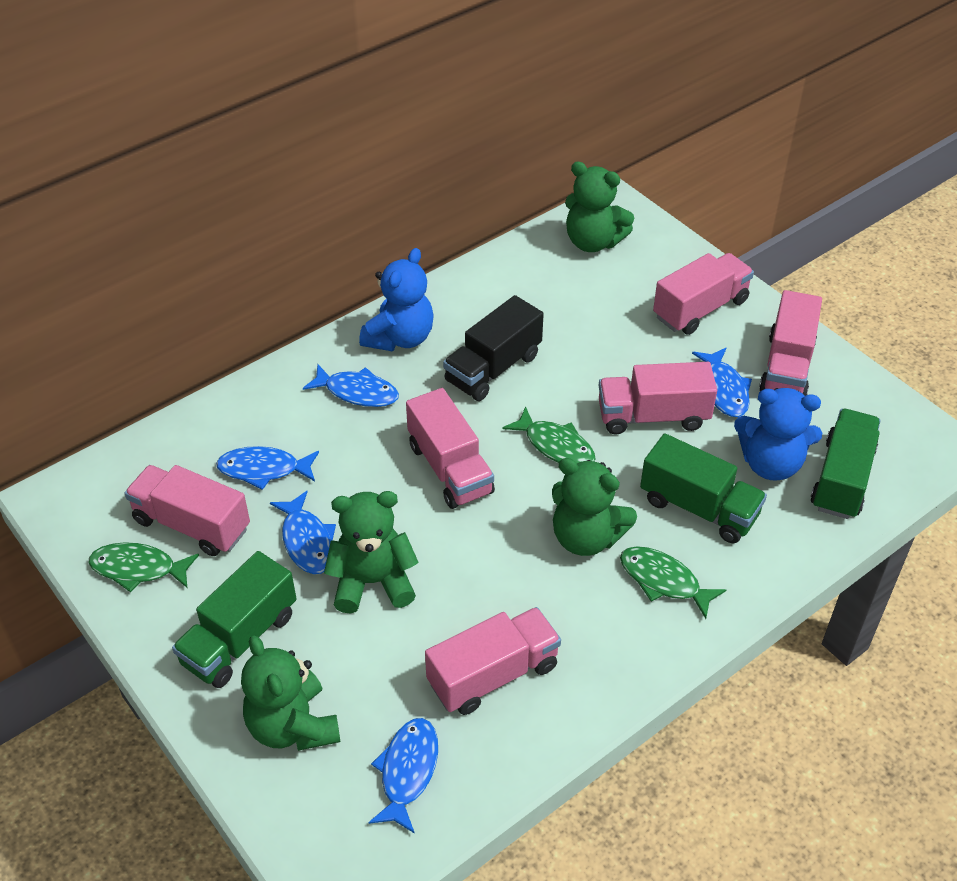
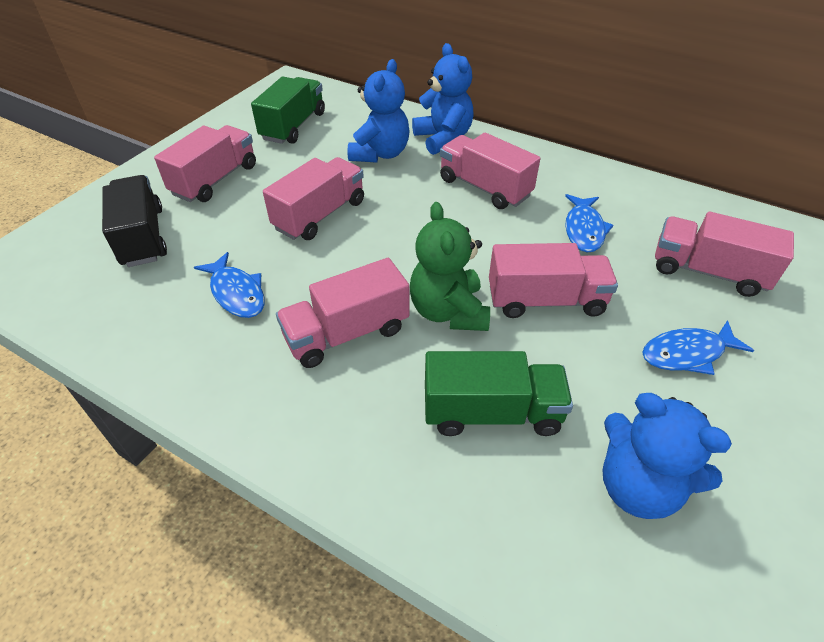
blue fish: [216,446,319,490] [270,491,336,574] [303,364,399,407] [368,718,438,834] [692,347,752,417] = 5 -> [194,252,265,318] [565,194,613,253] [642,320,754,375] = 3
blue teddy bear: [359,248,434,351] [734,388,822,480] = 2 -> [347,59,410,163] [412,43,474,155] [602,393,732,519] = 3
green fish: [89,542,199,592] [502,407,596,464] [620,546,726,619] = 3 -> none = 0
green teddy bear: [241,636,340,751] [324,491,419,614] [552,458,637,556] [565,162,634,252] = 4 -> [410,202,490,331] = 1
green truck: [172,551,296,688] [640,433,767,543] [811,409,881,519] = 3 -> [251,77,325,144] [425,351,573,436] = 2

